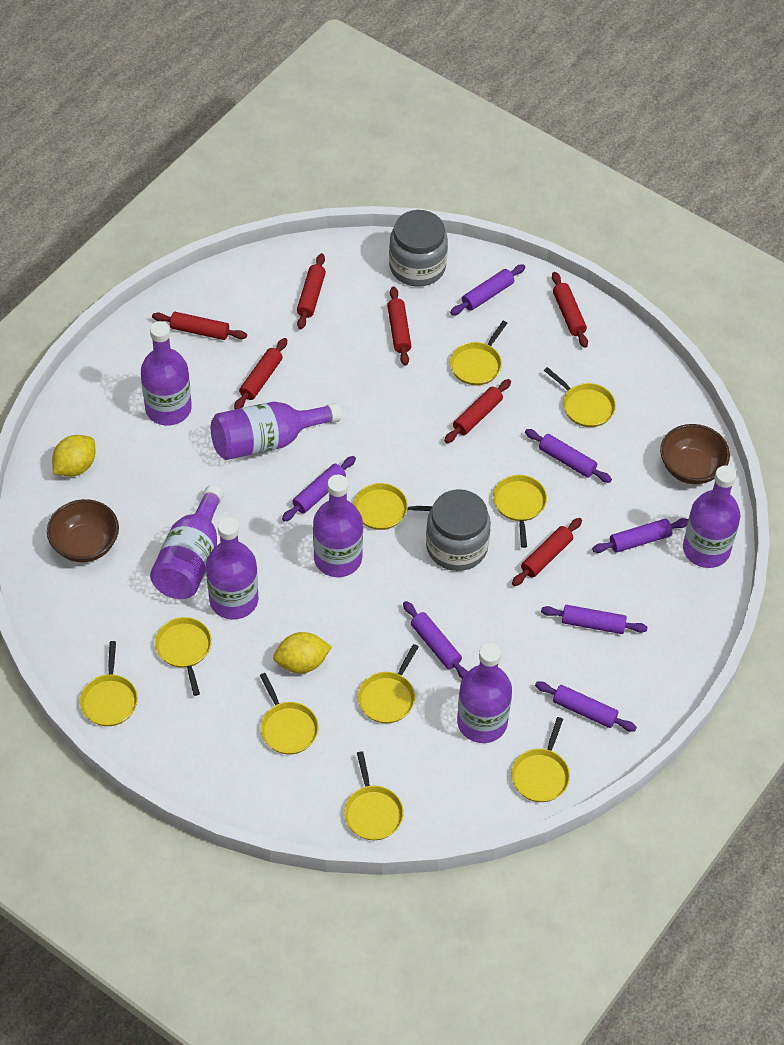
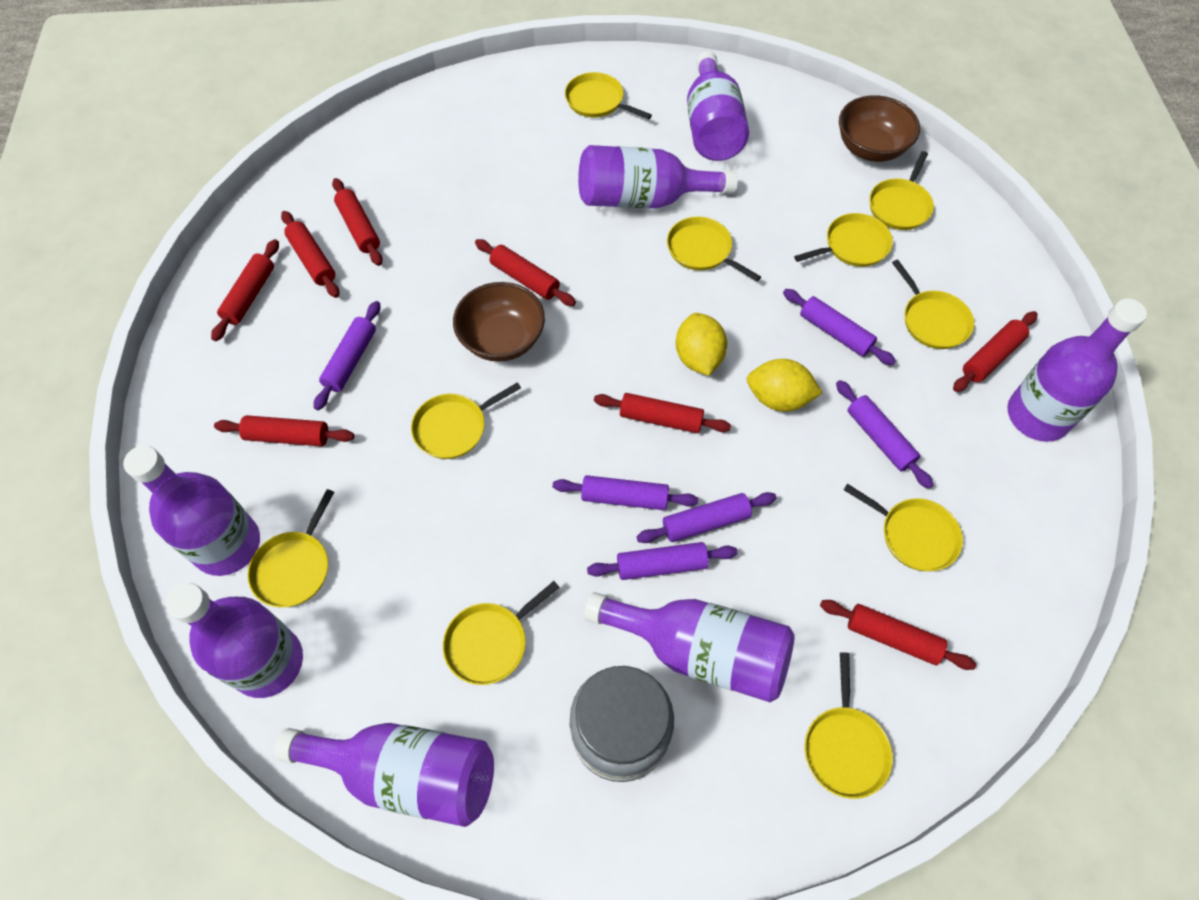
grey jar: [389,210,448,287] [426,489,491,571] = 2 -> [570,666,674,782] = 1
purple rolling pin: [282,456,356,522] [403,601,468,679] [450,264,525,315] [525,429,612,483] [535,681,637,732] [541,605,648,634] [592,518,688,553] = 7 -> [314,301,380,411] [553,475,698,510] [587,542,738,580] [637,492,777,543] [783,289,896,365] [836,380,933,489] = 6
red rolling pin: [152,312,247,340] [234,338,287,410] [297,253,326,329] [387,287,411,366] [444,379,511,443] [512,518,582,586] [552,272,588,348] = 7 -> [211,239,279,341] [214,415,354,446] [281,211,339,298] [332,178,383,266] [475,239,576,306] [594,393,731,433] [820,600,976,670] [953,311,1038,392] = 8

